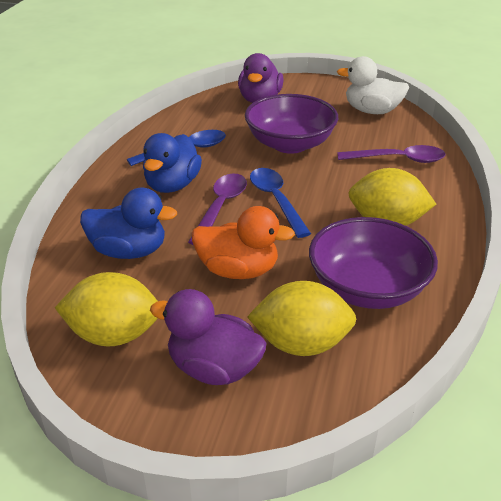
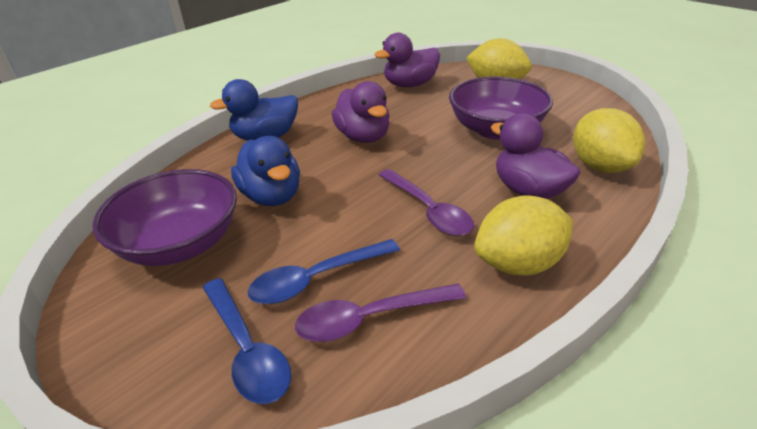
orange duck: [192,206,295,279] = 1 -> none = 0
purple duck: [150,289,267,385] [238,53,284,103] = 2 -> [332,81,390,143] [374,33,440,87] [491,113,580,199] = 3
white duck: [337,56,409,114] = 1 -> none = 0

